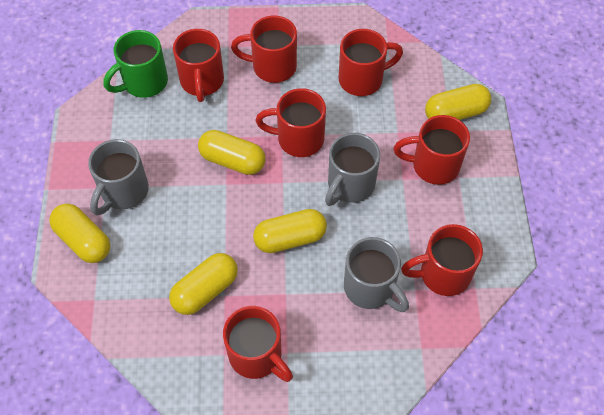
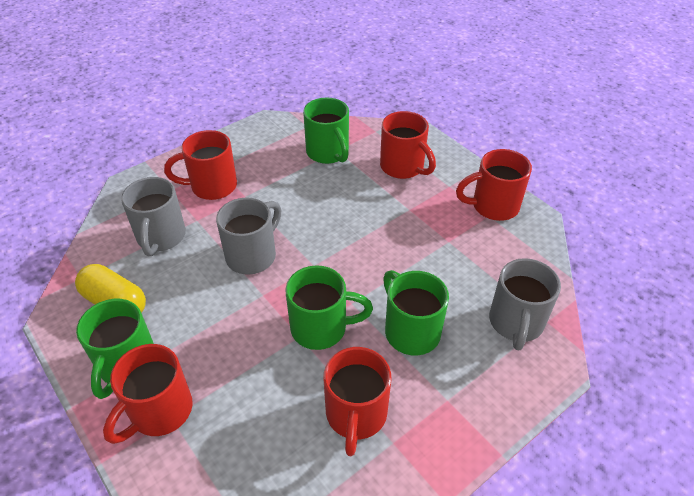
green mug: [103,30,168,98] = 1 -> [76,299,154,399] [285,265,373,350] [303,98,349,164] [383,270,449,356] = 4
red mug: [173,29,224,102] [223,306,293,382] [231,16,297,83] [255,88,326,157] [339,29,403,96] [394,115,470,185] [401,224,483,296] = 7 -> [103,344,193,444] [164,130,237,200] [323,347,391,456] [380,111,436,179] [456,149,532,221] = 5
yellow capsule: [49,203,110,263] [169,253,238,315] [198,130,265,175] [253,209,327,253] [425,84,491,120] = 5 -> [75,264,146,313] = 1

